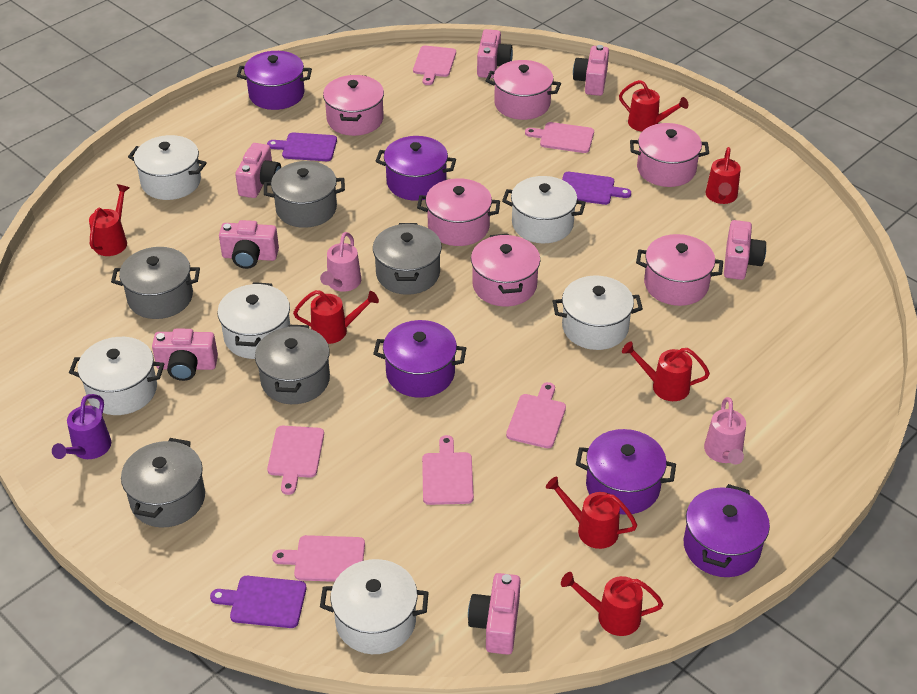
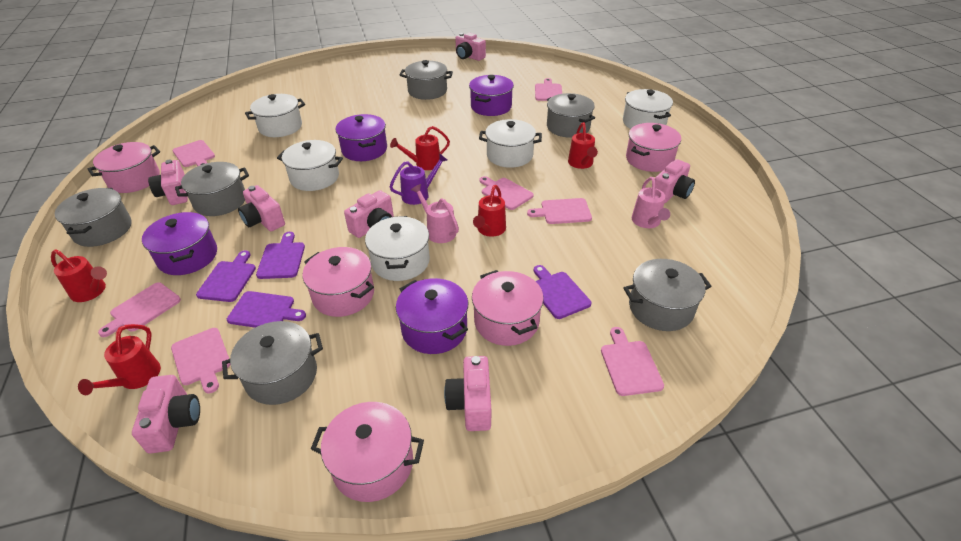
grey pot: [111,247,200,319] [121,438,205,528] [255,325,330,404] [264,161,345,228] [373,223,442,295] = 5 -> [55,188,131,247] [175,162,249,216] [222,321,323,405] [400,60,453,100] [547,93,595,138] [624,259,712,331] = 6
pink cutting board: [267,426,324,495] [272,535,365,582] [413,46,456,85] [422,435,474,505] [506,382,566,448] [525,122,594,153] = 6 -> [98,282,181,337] [171,328,231,393] [172,140,215,167] [479,176,534,210] [527,198,592,224] [535,78,562,101] [601,327,664,396] = 7
pink pot: [323,75,384,136] [417,178,500,246] [471,234,541,307] [485,60,561,120] [630,123,709,187] [636,234,723,306] = 6 -> [87,142,160,193] [303,247,374,317] [311,402,424,502] [472,270,544,346] [626,123,681,172] = 5
purple cutting board: [210,576,306,628] [267,132,337,161] [562,172,631,205] = 3 -> [196,250,256,302] [227,291,306,328] [256,232,305,279] [534,265,591,319] = 4
purple pot: [237,51,312,110] [373,320,466,398] [376,136,456,201] [576,429,676,515] [684,484,770,577] = 5 -> [142,212,217,275] [336,114,387,161] [396,278,468,354] [469,75,514,116] = 4
red watering can: [89,184,130,256] [293,290,379,344] [546,476,637,549] [561,572,663,636] [619,80,688,132] [622,341,710,401] [706,147,741,204] = 7 -> [51,249,107,302] [78,324,161,395] [390,126,450,170] [473,185,506,237] [568,122,598,169] = 5
white pot: [69,337,164,415] [128,135,207,200] [217,282,290,359] [320,559,429,654] [502,176,586,243] [553,276,643,350] = 6 -> [245,94,305,137] [277,140,343,191] [365,216,430,281] [479,119,542,168] [623,89,673,129] = 5

